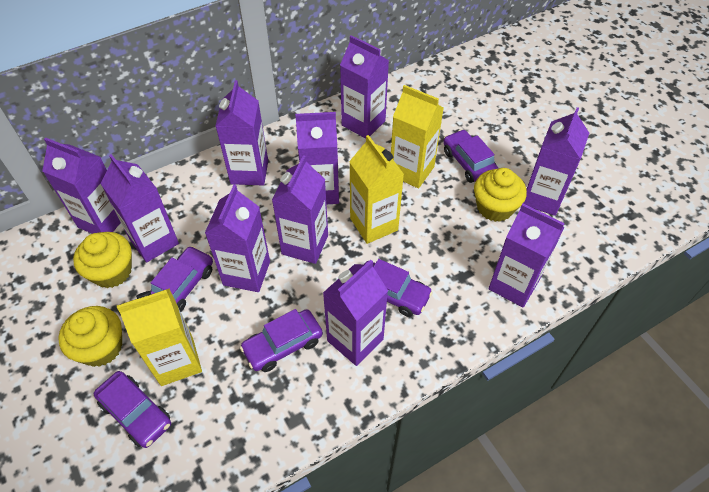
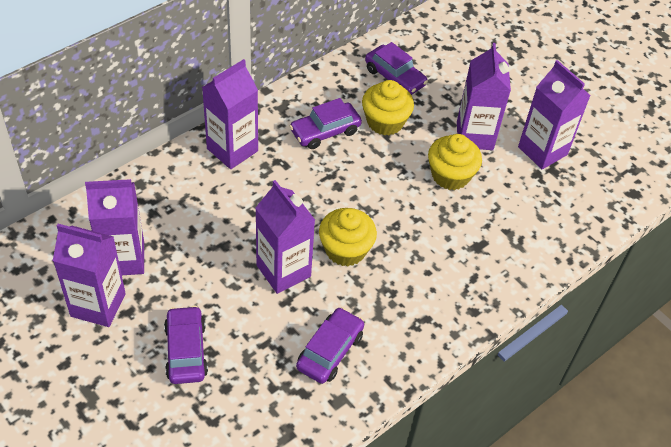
purple car: [94,371,171,448] [150,246,213,312] [240,309,323,372] [365,259,433,317] [443,129,499,183] = 5 -> [164,306,208,384] [289,98,362,149] [296,307,364,384] [365,42,428,95] = 4
purple carton: [42,138,121,234] [100,154,179,262] [205,185,270,292] [216,80,268,185] [272,155,328,264] [295,112,339,204] [323,260,388,366] [340,35,389,139] [489,204,565,307] [523,107,589,216] = 10 -> [53,224,126,327] [85,179,144,275] [202,59,258,169] [255,180,315,294] [457,43,511,150] [518,60,591,169] = 6
yellow carton: [117,288,202,386] [349,135,404,244] [391,85,444,188] = 3 -> none = 0

